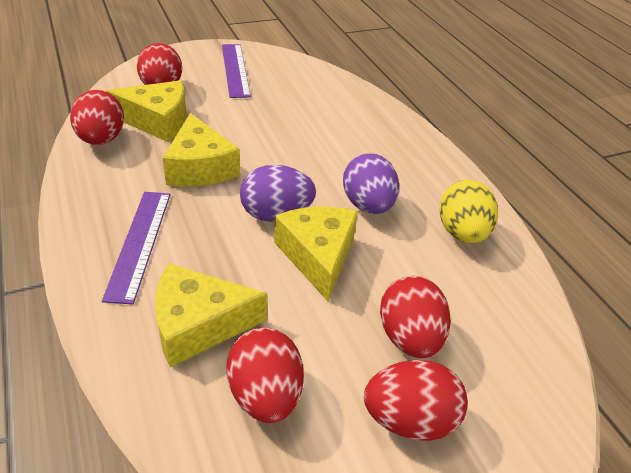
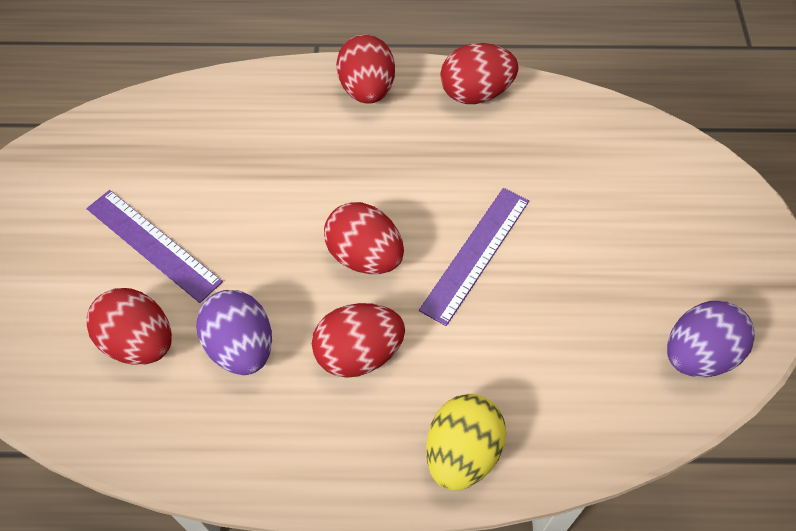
yellow cheese: [106,80,186,142] [155,264,267,367] [163,113,240,187] [274,206,358,301] = 4 -> none = 0

